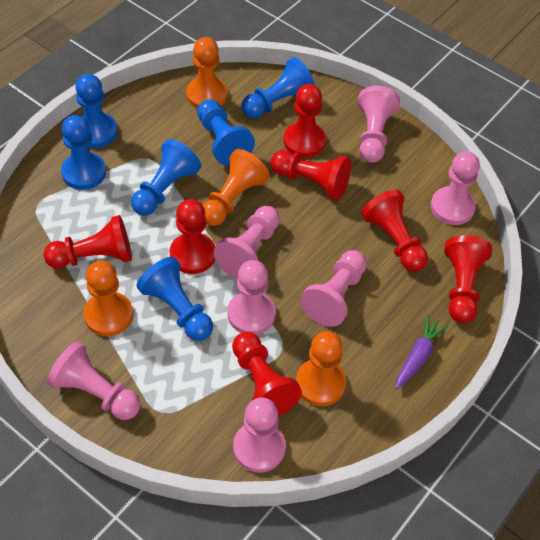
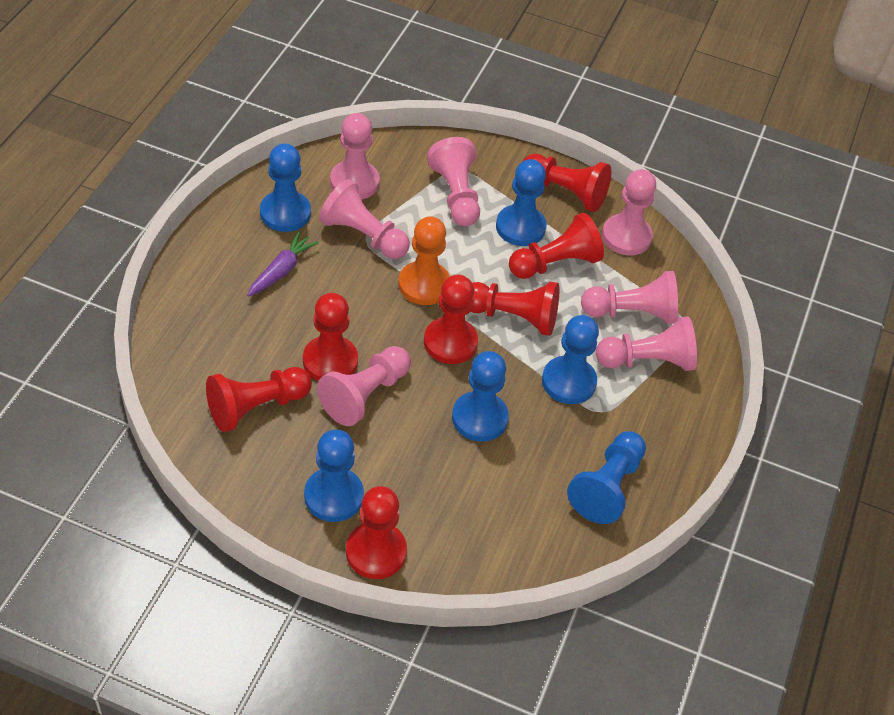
orange pawn: [84,261,133,336] [186,37,227,109] [203,149,269,226] [296,331,346,406] = 4 -> [398,216,450,305] = 1

